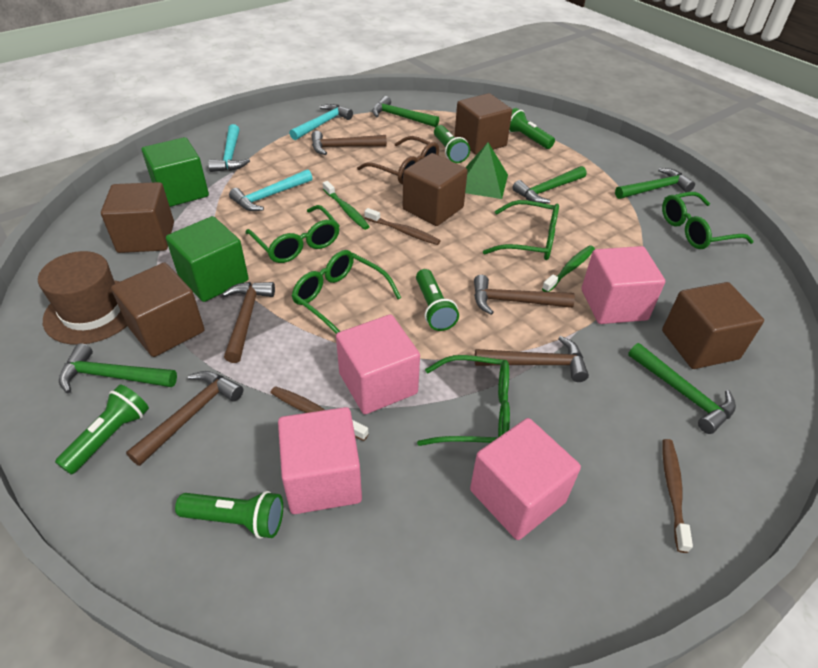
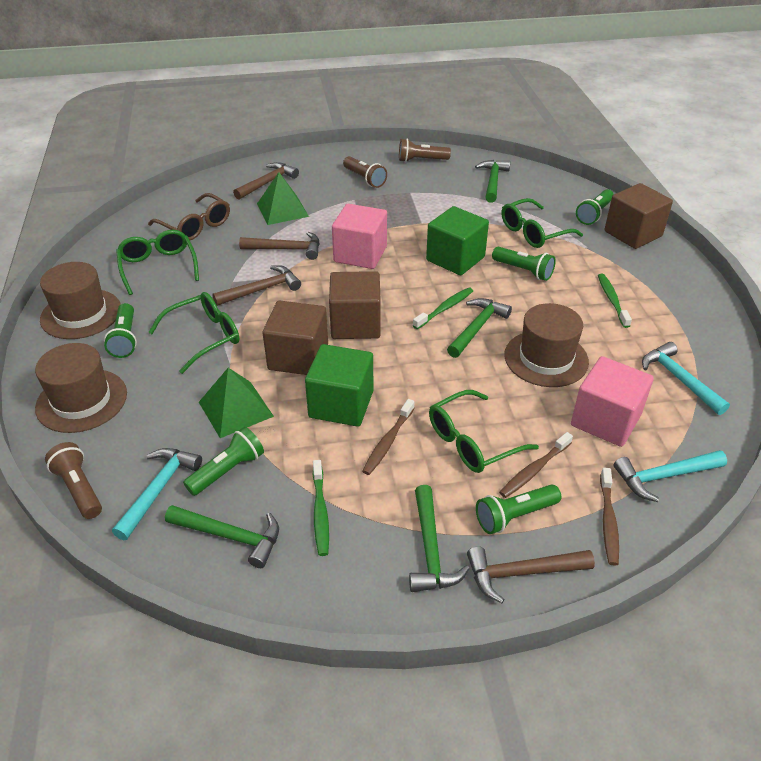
brown cube: [101,182,174,253] [111,263,204,357] [403,153,468,226] [454,93,512,154] [662,282,764,369] = 5 -> [263,300,328,375] [329,271,381,339] [605,183,673,249] = 3
brown flashlight: none = 0 -> [45,442,102,519] [343,156,387,188] [399,139,451,162] = 3
brown hammer: [126,371,243,466] [222,282,275,363] [311,131,387,155] [474,275,575,315] [475,336,589,382] = 5 -> [212,265,301,306] [233,162,299,200] [239,232,320,260] [467,546,595,603] = 4
brown hat: [38,251,127,345] = 1 -> [35,343,127,433] [40,262,121,339] [504,303,589,387] = 3
green glasses: [245,205,340,263] [292,250,401,334] [417,355,510,446] [483,200,559,260] [662,192,754,249] = 5 -> [116,230,199,295] [149,292,239,374] [429,390,539,473] [501,198,583,248] = 4
green hammer: [59,343,177,393] [372,96,439,127] [512,166,587,204] [615,168,695,199] [628,343,736,434] = 5 -> [165,505,279,568] [409,485,470,592] [447,298,512,358] [475,160,511,203] = 4
green pyramid: [465,142,508,199] = 1 -> [199,368,274,438] [257,172,309,225] = 2
green toothbrush: [323,181,370,230] [542,245,595,292] = 2 -> [313,460,329,556] [413,288,473,329] [598,274,632,328] = 3
pink cube: [278,407,362,514] [336,314,420,414] [470,418,581,540] [582,246,665,324] = 4 -> [332,204,387,269] [571,356,654,447] = 2

